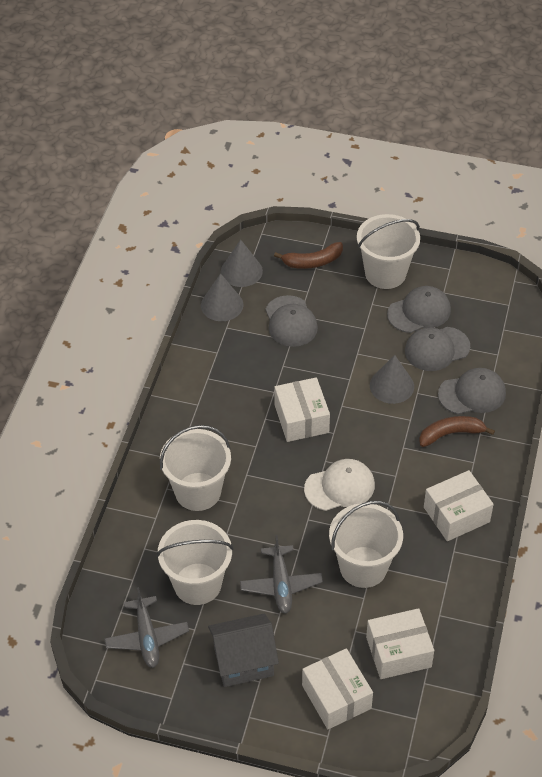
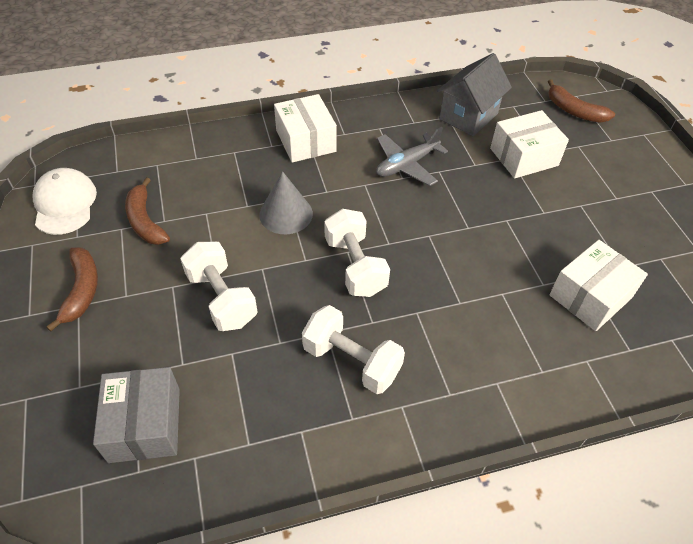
brown banana: [274,242,343,269] [419,416,495,447] = 2 -> [46,247,98,331] [125,177,170,245] [548,79,615,122] = 3
grey box: none = 0 -> [93,367,180,463] = 1
grey cap: [265,295,318,347] [387,286,451,333] [405,327,470,371] [438,368,506,414] = 4 -> none = 0
grey cone: [201,273,243,321] [221,240,263,287] [370,355,414,404] = 3 -> [259,171,313,234] = 1
grey plane: [104,587,189,668] [240,535,323,614] = 2 -> [376,127,448,186] = 1
white box: [274,377,330,442] [302,648,373,729] [366,608,434,679] [424,470,494,541] = 4 -> [274,94,337,163] [490,110,569,179] [549,240,648,331] = 3
white bucket: [156,520,234,605] [160,425,231,511] [329,501,403,588] [357,214,420,289] = 4 -> none = 0
white dumbbell: none = 0 -> [180,242,258,331] [302,305,405,394] [324,209,390,297] = 3

